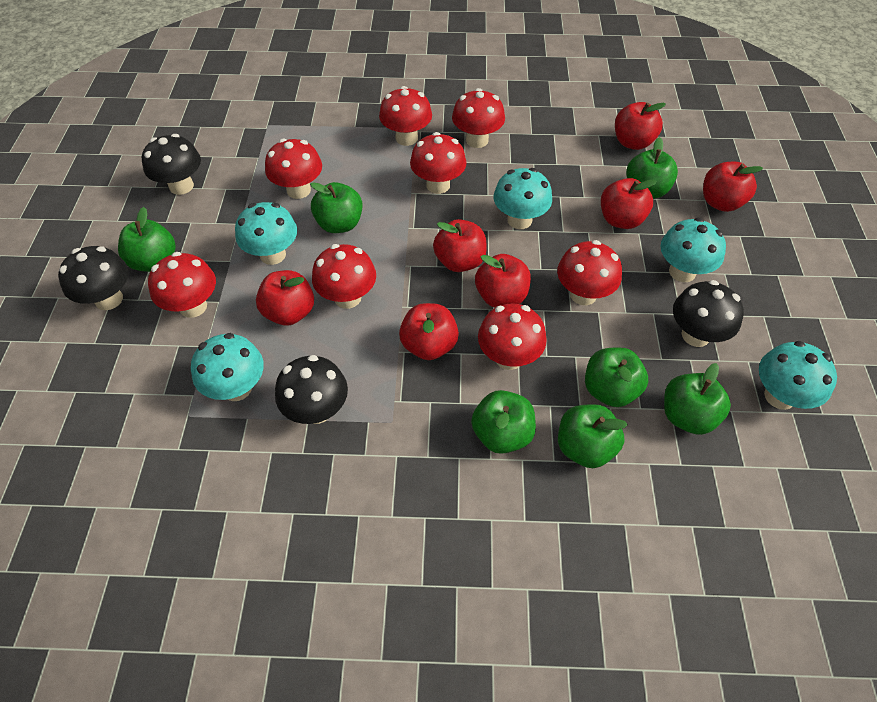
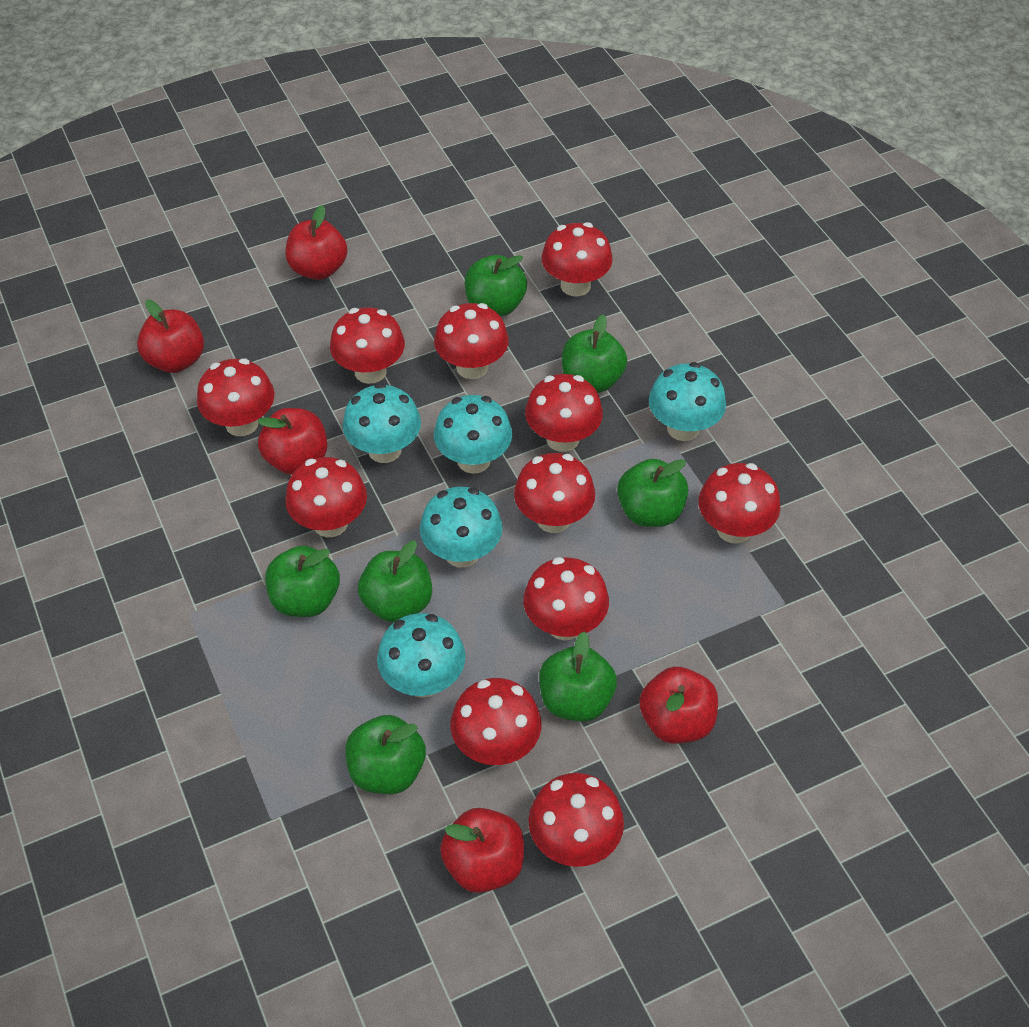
black mushroom: [58,246,129,310] [142,134,201,195] [275,355,348,424] [673,280,744,347] = 4 -> none = 0
red apple: [256,270,314,326] [399,303,459,360] [433,219,487,272] [475,254,531,308] [601,178,657,229] [615,102,666,150] [703,162,763,212] = 7 -> [137,300,204,373] [257,408,327,475] [286,205,347,280] [440,808,524,893] [639,667,718,744] = 5
red mushroom: [148,252,216,318] [265,138,322,199] [312,244,376,309] [379,86,432,146] [410,132,467,194] [452,88,505,148] [478,304,547,370] [557,240,622,305] = 8 -> [197,358,274,436] [285,457,367,537] [330,307,405,384] [434,303,509,379] [450,678,541,765] [514,453,595,533] [523,557,609,640] [525,374,603,452] [529,773,624,867] [541,222,613,296] [699,463,781,544] = 11

